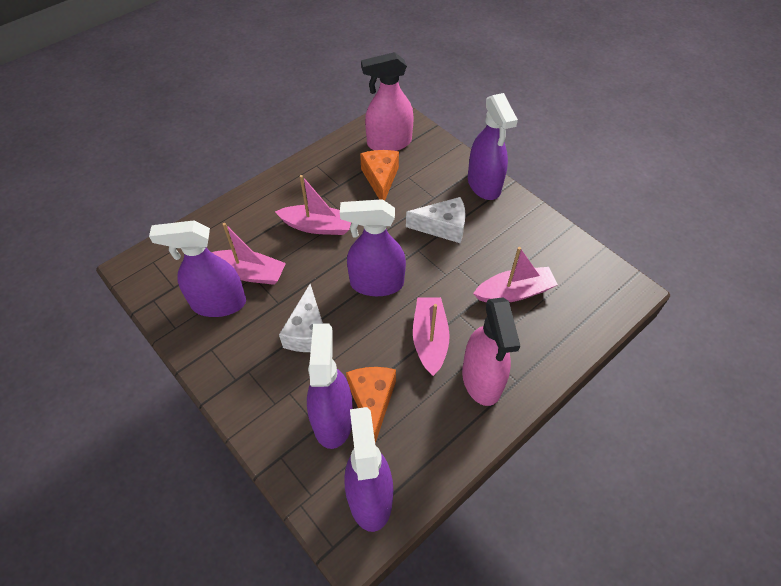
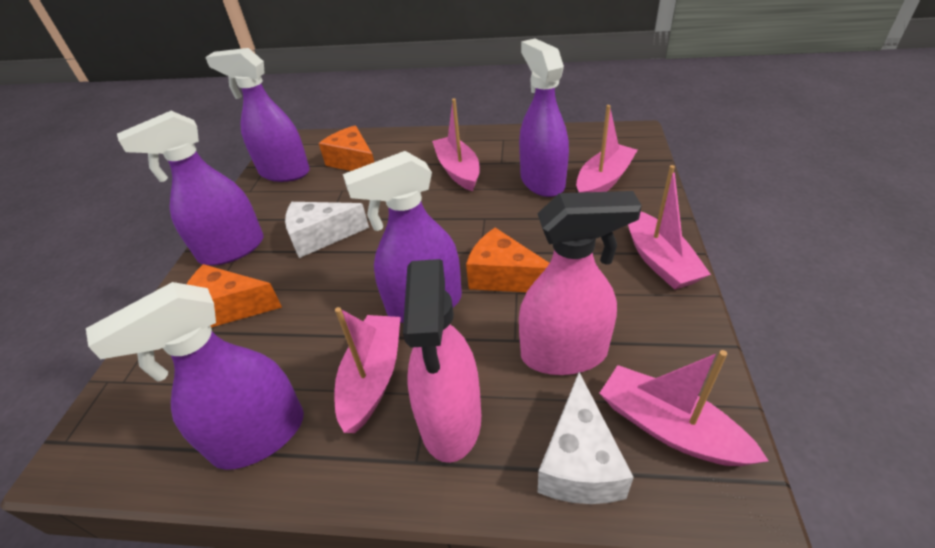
orange cheese: [346,367,396,443] [360,150,399,201] = 2 -> [187,264,282,327] [319,126,374,171] [466,228,549,292] = 3
pink boat: [212,223,286,285] [275,175,351,235] [413,297,450,376] [473,247,558,302] = 4 -> [335,307,401,433] [432,98,480,191] [576,105,637,193] [599,350,768,466] [628,165,711,290] = 5

